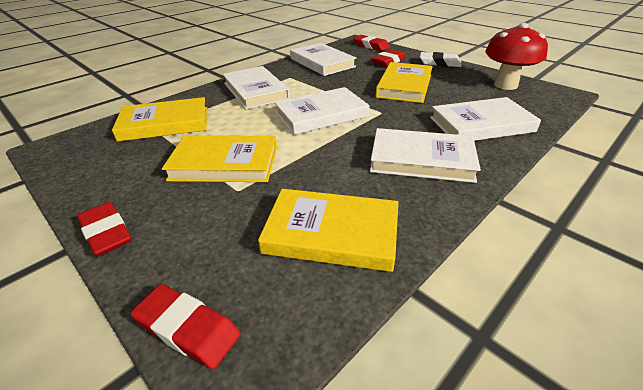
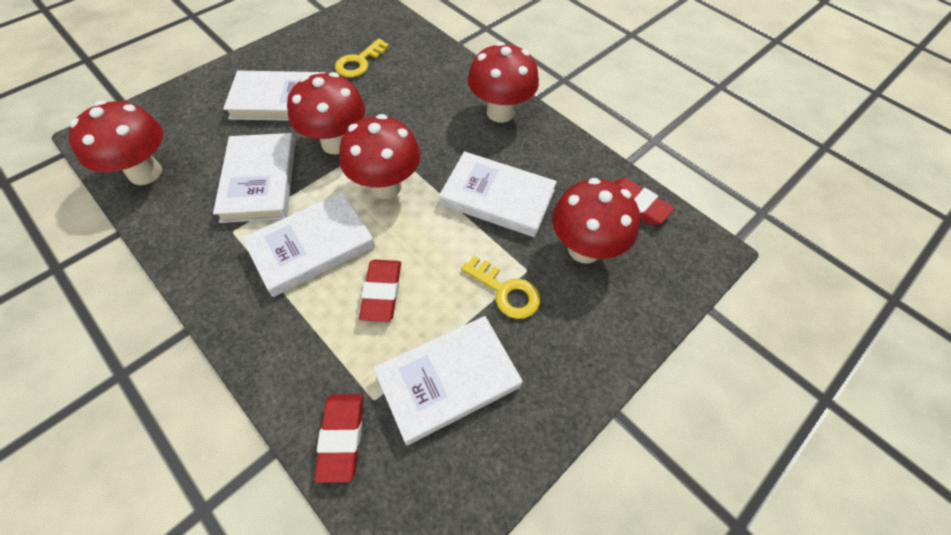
red eraser: [77,202,132,257] [130,284,241,369] [353,35,390,51] [372,49,406,67] = 4 -> [314,394,363,483] [359,260,401,322] [613,178,675,225] = 3
red mushroom: [485,23,548,90] = 1 -> [69,100,163,185] [287,72,365,154] [339,114,420,199] [468,42,539,123] [552,178,640,264] = 5
white eraser: [420,52,461,67] = 1 -> none = 0
yellow book: [112,97,207,142] [162,135,277,182] [258,189,398,272] [376,62,433,103] = 4 -> none = 0
yellow key: none = 0 -> [335,38,389,78] [461,256,540,319] = 2

